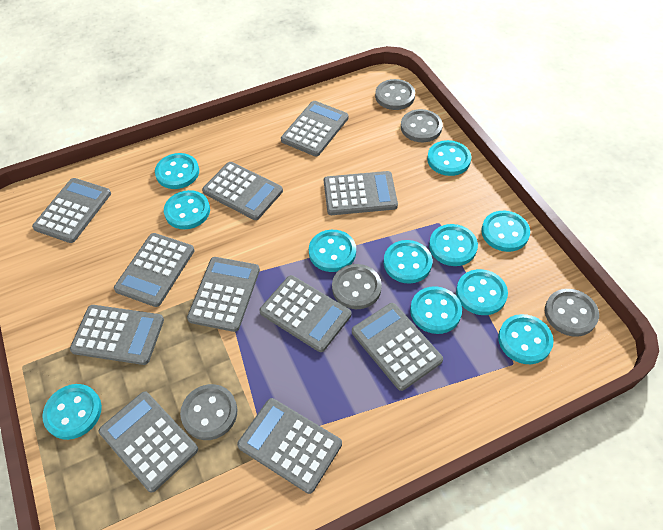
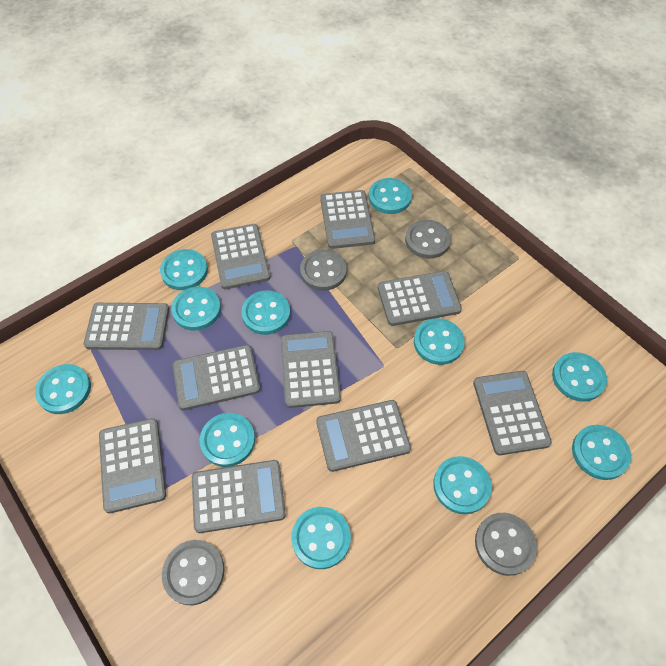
grey button: [180,384,238,440] [332,264,382,309] [375,79,415,110] [401,109,443,142] [545,289,599,337] = 5 -> [162,540,224,605] [300,249,347,291] [405,220,451,259] [475,513,537,576] = 4
grey calculator: [32,178,111,243] [70,305,164,365] [99,391,198,493] [114,233,194,307] [187,257,260,332] [202,162,283,220] [237,398,342,494] [259,275,351,352] [281,101,349,157] [324,171,398,215] [352,303,443,391] = 11 -> [84,303,169,350] [99,418,166,513] [173,345,260,410] [192,460,286,533] [211,224,270,289] [281,331,341,408] [316,400,411,472] [320,190,375,249] [378,271,462,326] [473,371,552,455] = 10

